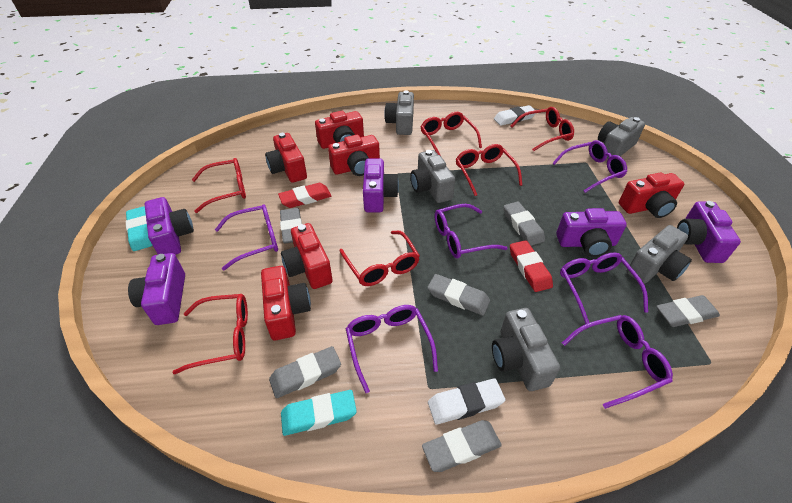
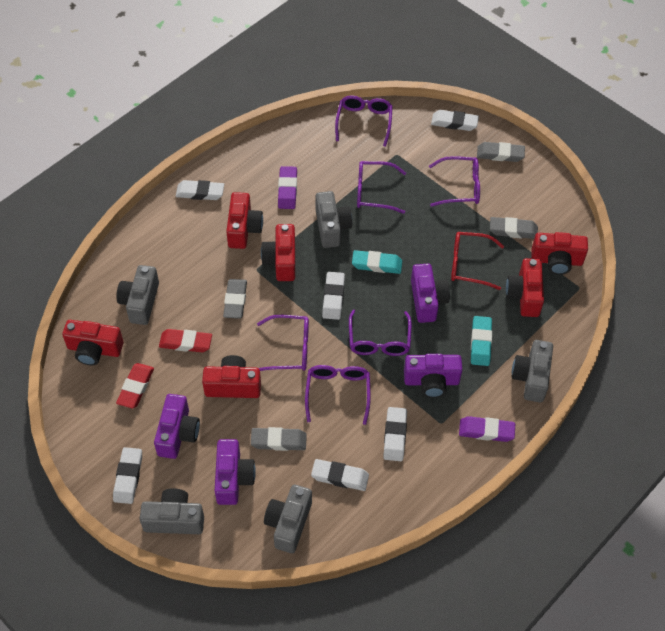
grey eraser: [269,346,341,398] [280,208,302,243] [422,420,502,472] [427,274,490,316] [503,201,545,246] [656,295,720,327] = 6 -> [223,279,247,319] [251,427,307,451] [477,142,525,162] [490,217,538,239] = 4
purple camera: [128,253,185,325] [145,197,194,255] [363,159,399,212] [556,208,627,257] [677,201,741,263] = 5 -> [154,394,200,459] [215,439,256,505] [404,354,462,398] [411,264,450,323] = 4
purple eraser: none = 0 -> [278,166,297,209] [459,416,515,442] = 2
red glasses: [173,294,248,374] [192,158,246,213] [340,231,420,286] [420,112,482,156] [456,144,522,196] [511,107,574,151] = 6 -> [451,232,504,290] = 1
white eraser: [428,378,505,424] [494,105,536,126] = 2 -> [113,447,142,504] [176,180,224,200] [311,459,369,491] [322,272,345,320] [383,407,407,461] [431,110,479,131] = 6

